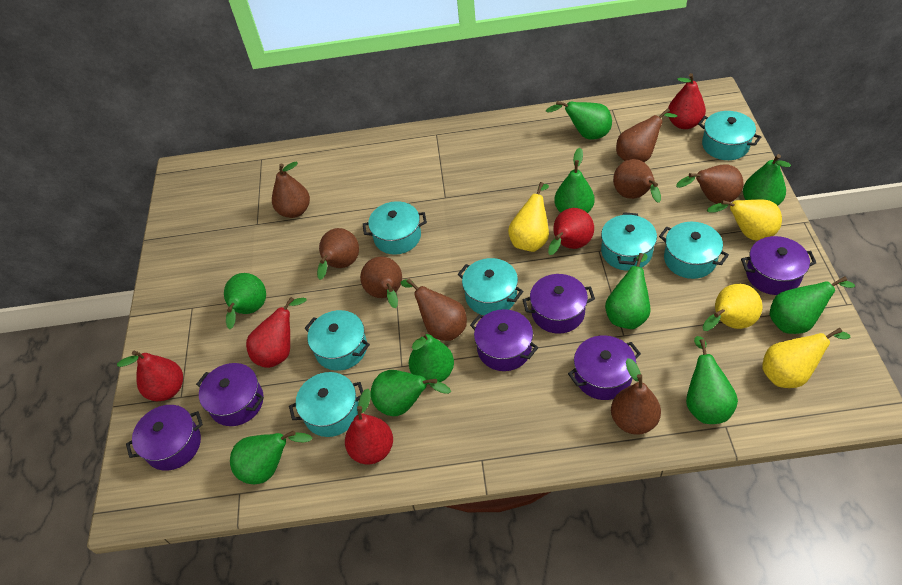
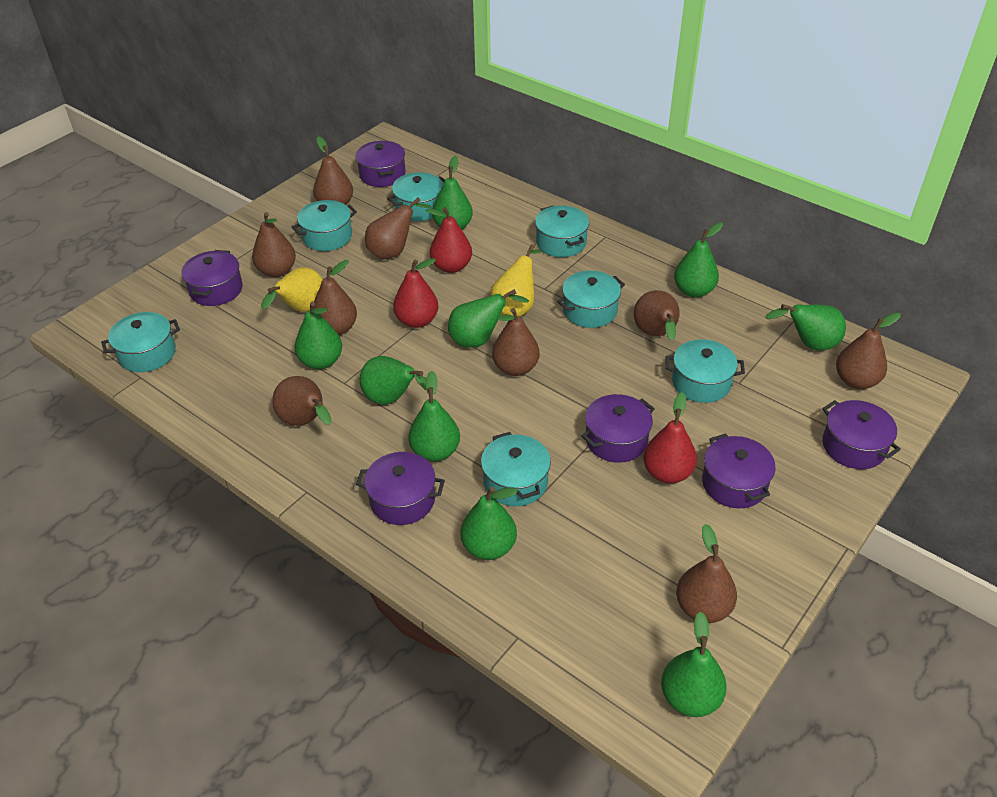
brown pear: [272,161,310,218] [317,228,359,280] [360,256,402,308] [400,279,467,341] [611,358,661,435] [613,159,661,203] [616,108,677,162] [676,164,743,204] = 8 -> [252,212,296,277] [272,376,331,426] [313,137,353,205] [313,260,357,335] [365,197,431,260] [492,308,540,376] [634,290,680,341] [676,524,737,623] [836,313,901,389] = 9
green pear: [224,273,266,329] [230,430,312,484] [371,370,451,416] [409,332,454,384] [546,101,612,140] [554,148,595,213] [605,253,651,329] [686,336,738,424] [743,154,791,206] [770,276,855,334] = 10 -> [294,302,342,369] [360,356,426,405] [408,371,460,461] [432,156,473,229] [448,289,529,348] [460,487,517,560] [661,611,727,717] [674,222,723,298] [765,304,846,351] = 9
red pear: [117,350,183,401] [246,297,306,368] [345,389,393,464] [548,208,594,255] [668,73,706,129] = 5 -> [393,258,439,328] [426,207,472,273] [643,392,697,484] = 3
yellow pear: [508,182,549,252] [703,284,762,331] [707,199,782,241] [762,328,850,388] = 4 -> [261,267,323,312] [490,244,541,317] = 2

